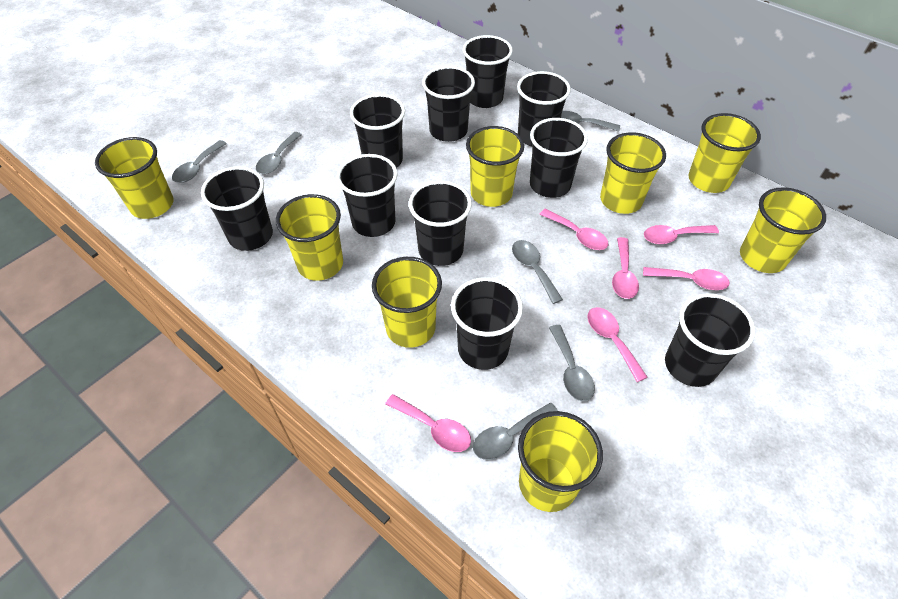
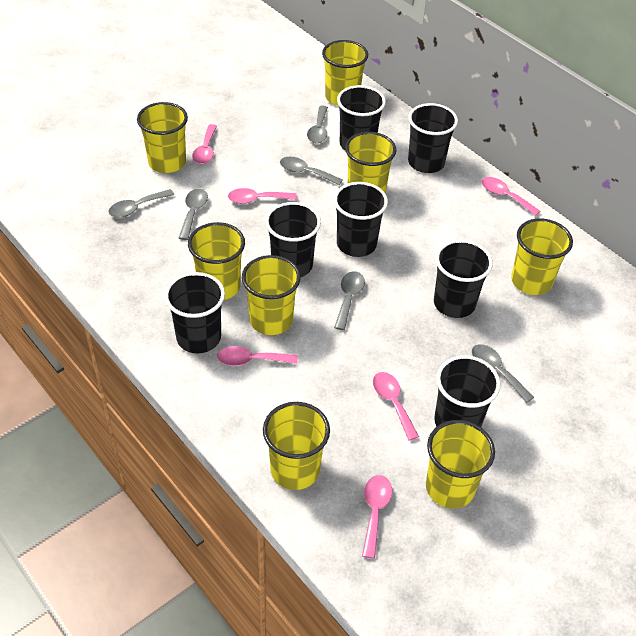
black cup: [201,166,273,251] [337,154,398,237] [350,94,405,168] [409,181,472,266] [422,66,475,142] [451,277,523,370] [463,35,513,108] [517,71,571,146] [530,118,588,198] [665,293,755,387] = 10 -> [164,272,225,354] [265,202,321,277] [334,182,388,257] [337,85,386,150] [408,103,458,173] [434,240,493,318] [434,355,500,427] = 7

